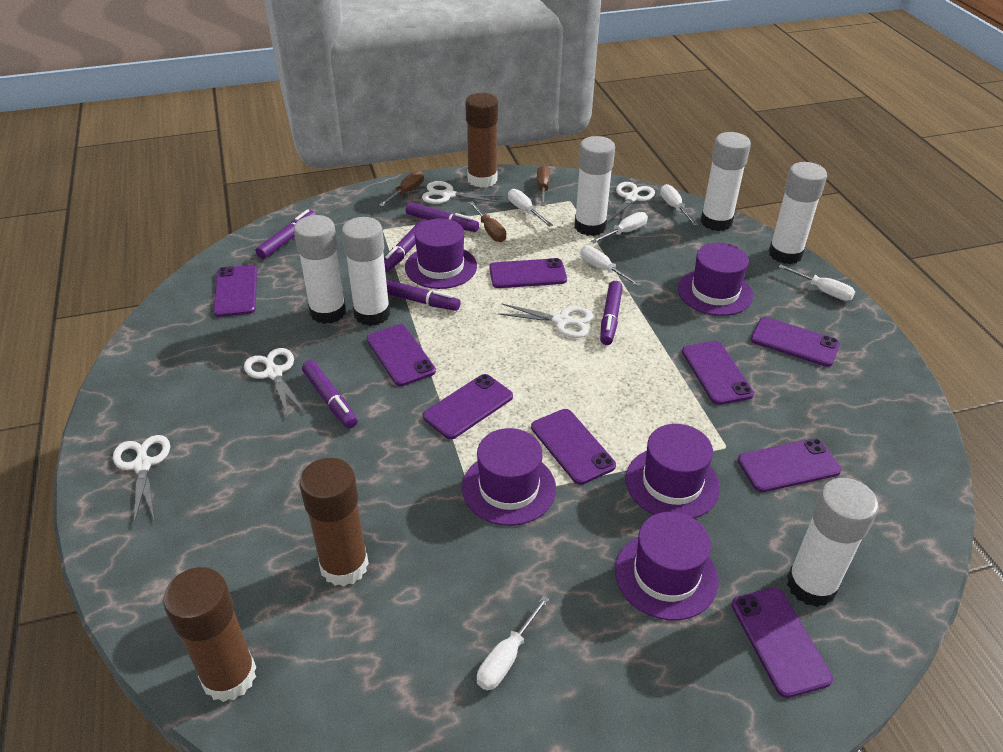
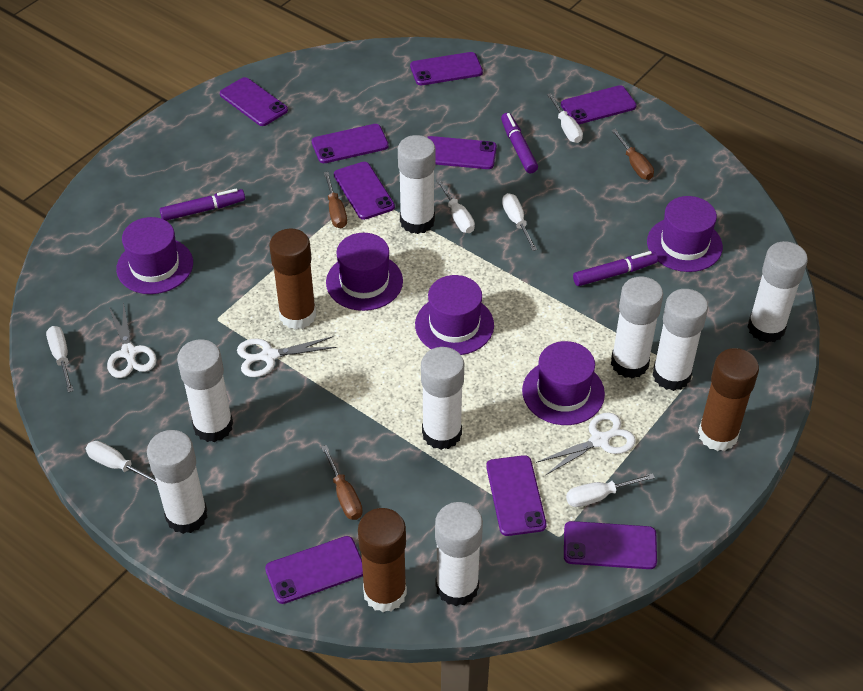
purple marker: [256,209,316,259] [302,360,358,428] [384,220,425,272] [386,279,461,311] [406,202,479,232] [600,281,623,345] = 6 -> [160,188,245,221] [501,113,538,173] [573,251,658,286] = 3
white glue stick: [294,215,346,324] [342,217,390,326] [574,136,615,236] [700,132,751,231] [769,162,827,264] [787,478,878,607] = 6 -> [147,430,208,534] [177,339,233,442] [398,135,436,234] [421,347,464,450] [435,502,483,606] [611,276,663,379] [652,289,708,391] [748,241,808,343] = 8
white scissors: [113,435,170,524] [244,348,305,416] [422,181,503,204] [498,304,593,338] [608,182,655,222] = 5 -> [107,302,157,378] [237,336,337,377] [536,412,636,475] = 3

